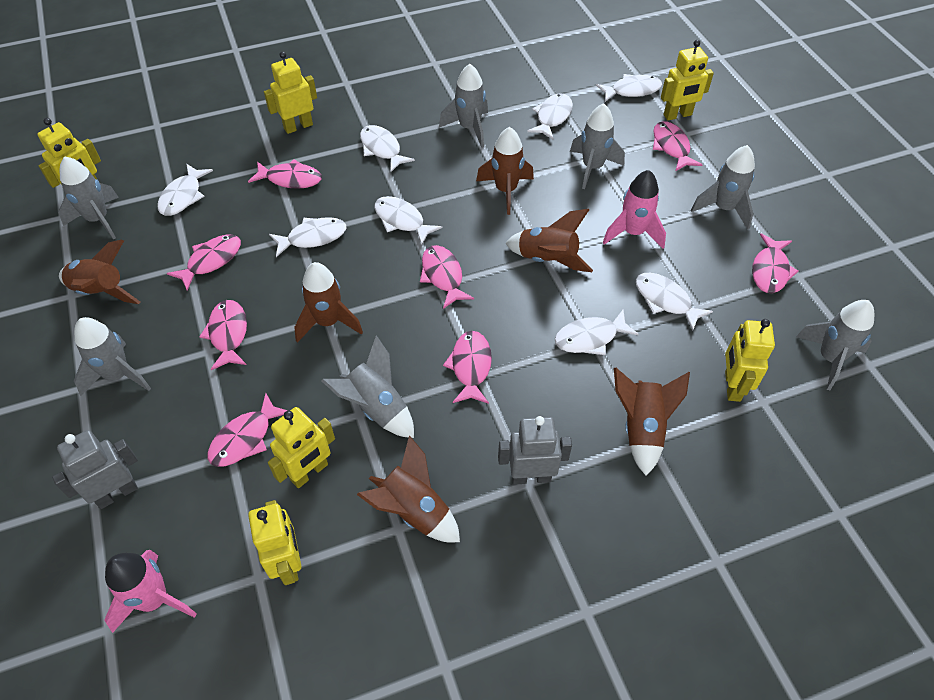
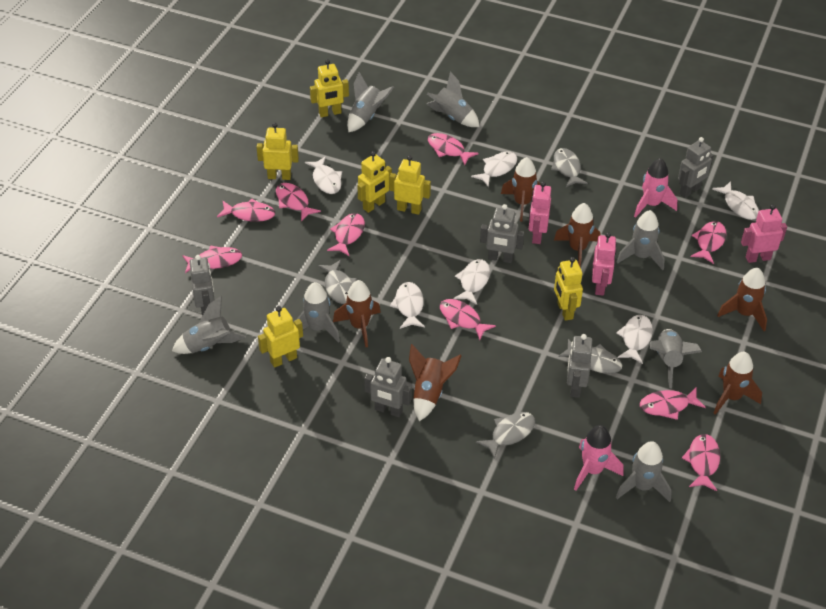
grey fish: none = 0 -> [318,260,357,304] [476,412,535,459] [551,148,588,187] [558,339,622,374] = 4
grey robot: [52,430,138,509] [498,416,572,485] = 2 -> [190,255,215,316] [364,357,411,417] [480,204,524,263] [567,334,592,398] [678,137,714,198] = 5
pink fish: [167,235,241,291] [199,300,247,370] [208,393,288,467] [248,159,322,189] [420,245,474,309] [443,331,492,404] [653,121,702,171] [752,233,798,293] = 8 -> [182,246,242,273] [217,199,275,222] [276,183,321,221] [327,213,365,256] [428,133,479,165] [440,299,496,340] [640,388,706,420] [682,434,720,491] [691,221,726,264] = 9
pink robot: none = 0 -> [529,181,551,244] [592,232,617,296] [741,204,787,263] = 3
white fish: [158,164,213,216] [269,217,346,257] [360,125,415,172] [374,196,442,245] [527,93,573,140] [555,310,639,355] [596,74,662,102] [636,273,713,331] = 8 -> [305,156,342,194] [390,282,425,329] [453,259,490,305] [471,152,517,187] [616,315,653,364] [712,181,759,220] = 6

